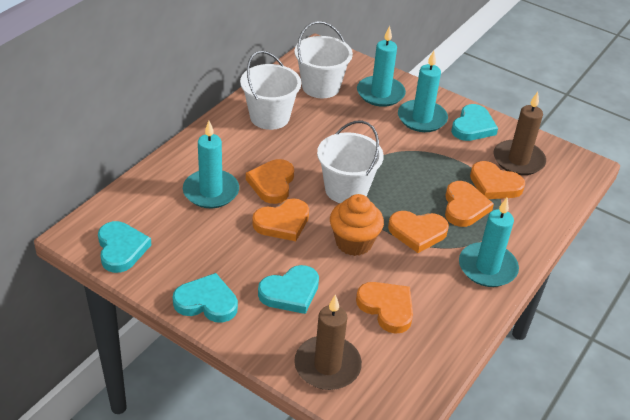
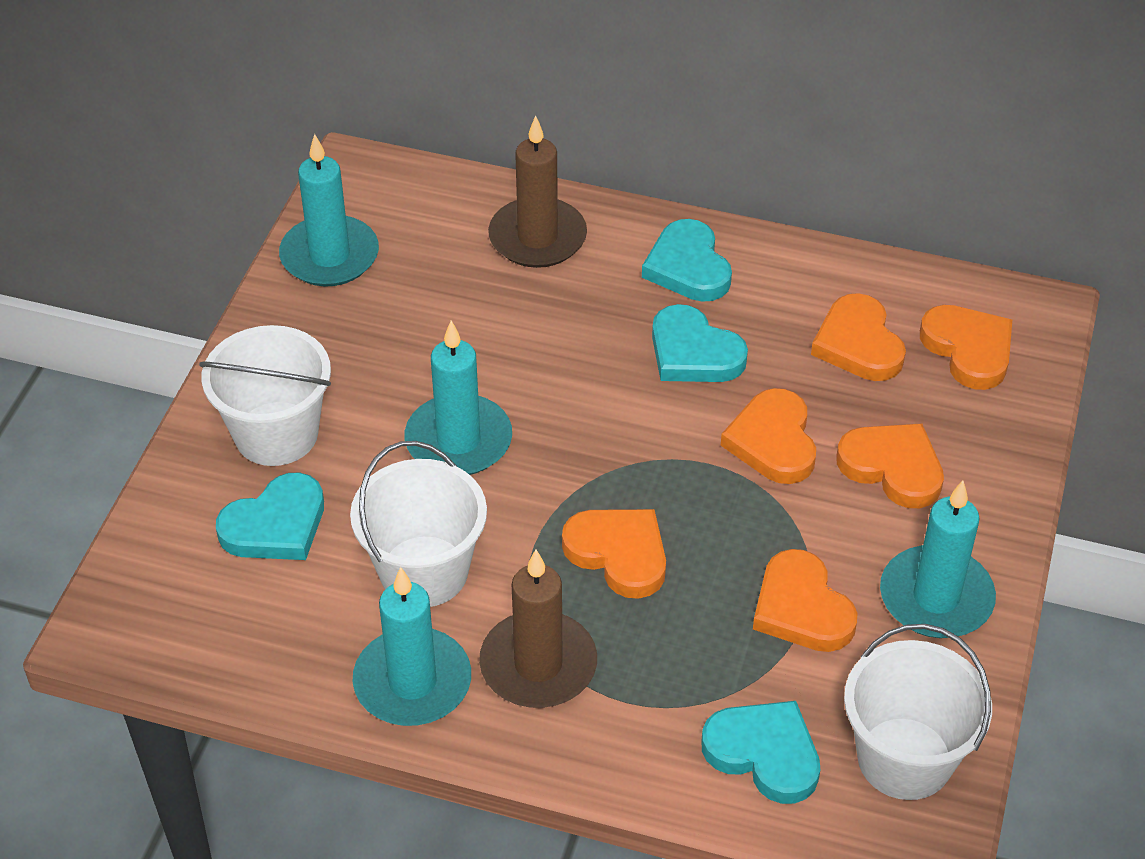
orange cupcake: [330,194,384,256] = 1 -> none = 0

